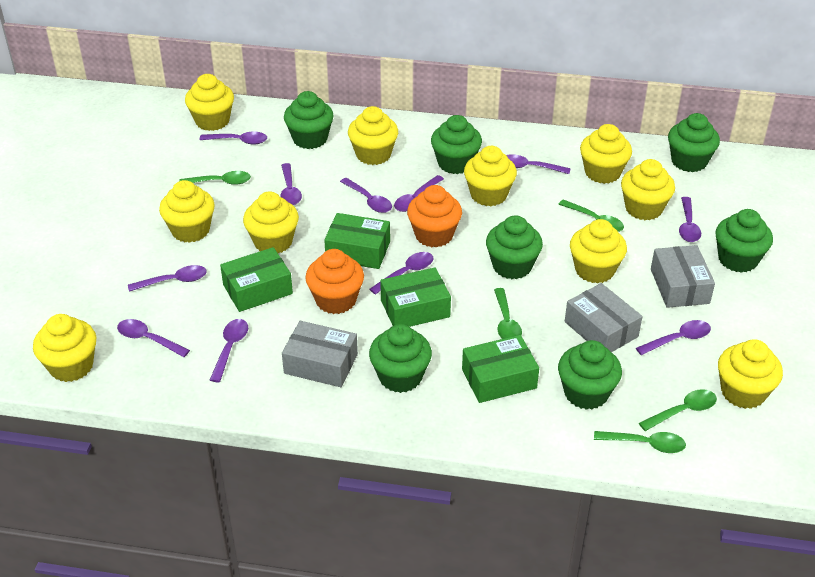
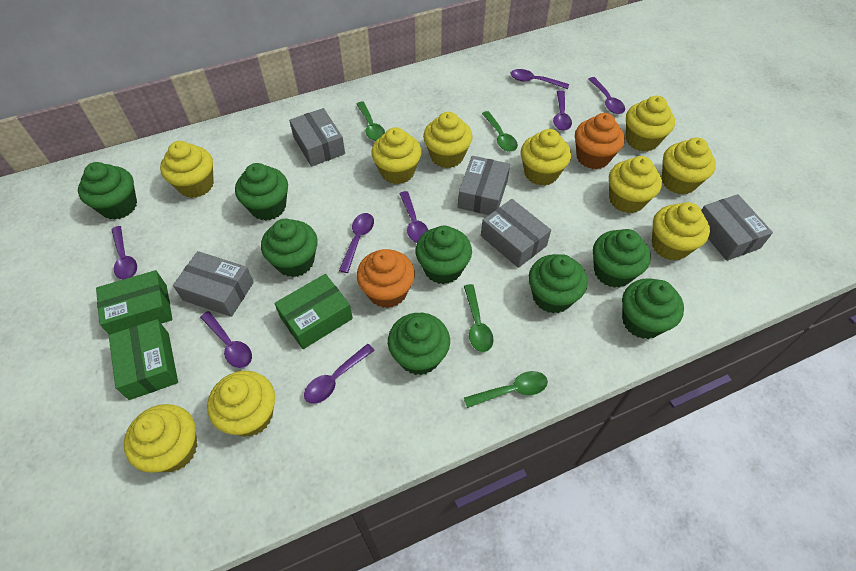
green box: [220,247,293,312] [324,213,390,269] [380,267,451,327] [462,335,539,403] = 4 -> [96,270,173,335] [109,319,178,400] [274,274,353,349] = 3
green cupcake: [284,91,334,149] [369,324,432,393] [431,115,482,174] [486,215,543,279] [558,340,622,410] [668,113,720,172] [715,209,773,273] = 7 -> [78,162,137,220] [235,163,288,221] [261,219,318,277] [388,313,450,375] [415,226,472,284] [529,254,588,313] [593,229,651,288] [622,278,684,339] = 8
green spoon: [179,171,251,185] [494,288,522,339] [559,199,624,232] [594,431,686,453] [639,389,717,431] = 5 -> [357,102,385,141] [464,284,493,352] [464,371,548,408] [482,111,518,152] = 4
grey box: [282,321,358,387] [565,283,643,352] [651,245,715,308] = 3 -> [173,251,254,317] [289,108,345,167] [458,156,510,215] [481,199,551,268] [701,194,773,261] = 5
purple spoon: [117,319,190,357] [128,265,207,292] [200,131,267,144] [210,319,248,382] [281,163,302,205] [340,178,392,213] [369,252,434,295] [394,175,444,212] [506,154,571,174] [636,320,711,355] [679,197,701,242] = 11 -> [111,226,137,280] [200,311,252,368] [304,344,375,404] [339,213,374,273] [399,191,428,243] [510,69,569,89] [553,90,572,131] [588,77,625,114] = 8

